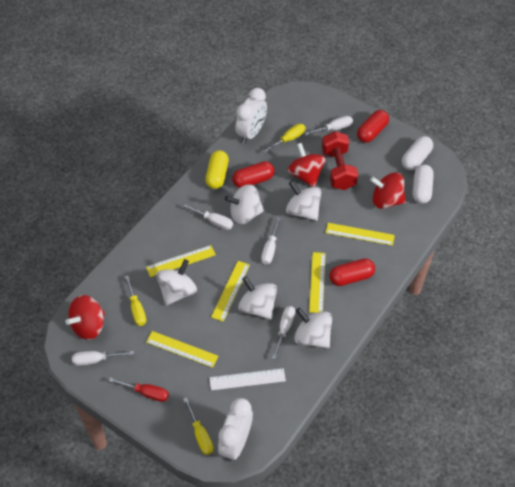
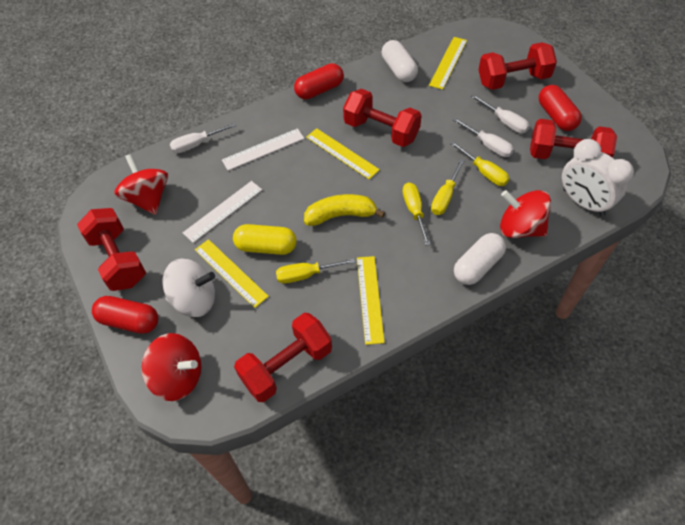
red dumbbell: [322,131,358,190] = 1 -> [77,208,146,291] [234,313,332,402] [343,89,422,147] [479,42,557,90] [530,119,617,159] = 5
red screwdriver: [109,378,169,402] = 1 -> none = 0
white clock: [218,398,253,462] [235,88,267,144] = 2 -> [562,139,634,216] = 1
white ruler: [209,368,286,390] = 1 -> [183,181,262,243] [222,128,305,171] = 2
white screwdriver: [72,351,134,366] [183,204,233,230] [261,217,281,264] [272,306,295,359] [304,116,353,135] = 5 -> [170,123,237,153] [453,118,514,157] [471,94,530,133] = 3
white spinning top: [156,259,197,306] [225,184,264,224] [238,276,277,320] [286,181,322,221] [294,308,332,348] = 5 -> [163,258,215,317] = 1
yellow banana: none = 0 -> [304,194,385,226] = 1
yellow ruler: [146,245,216,277] [146,331,219,368] [211,261,250,322] [309,252,326,313] [326,223,395,246] = 5 -> [195,239,269,308] [306,128,380,179] [357,256,385,345] [429,37,467,90] = 4
yellow screwdriver: [125,276,146,326] [183,397,214,455] [263,124,306,153] = 3 -> [276,258,355,284] [403,182,431,246] [431,159,465,215] [450,141,509,186] = 4

